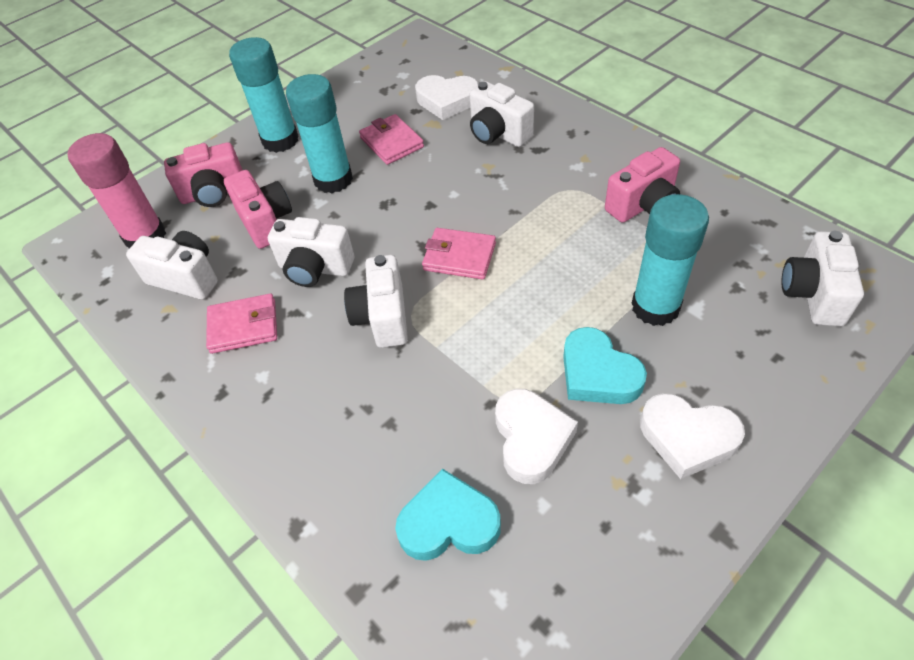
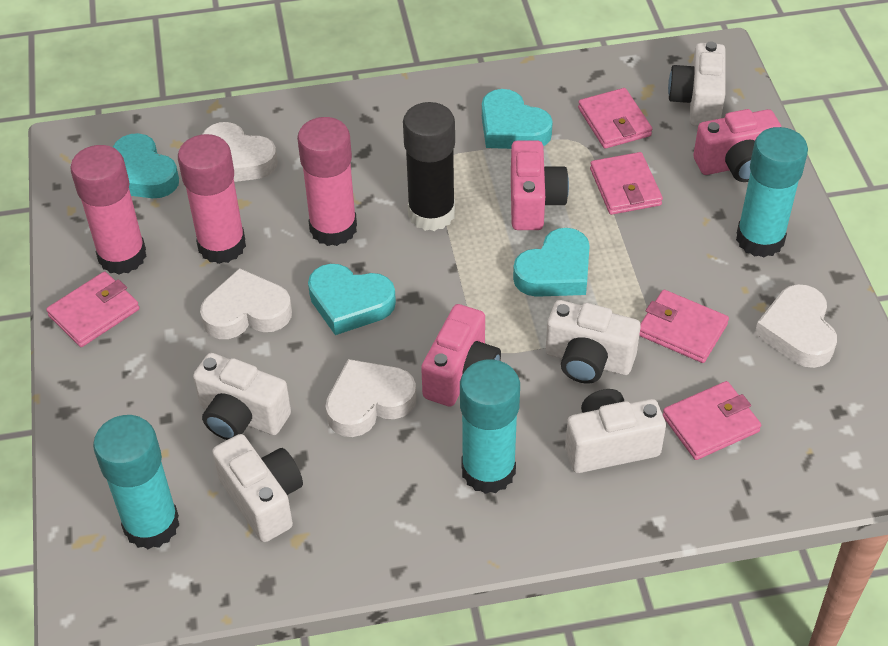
black glue stick: none = 0 -> [403,102,455,231] = 1
pink glue stick: [67,133,166,249] = 1 -> [70,145,147,274] [178,134,246,264] [297,117,357,246] = 3
pink wallet: [206,294,277,354] [359,114,424,165] [422,228,496,280] = 3 -> [46,271,140,347] [578,88,652,149] [590,152,663,215] [639,290,729,363] [662,381,761,460] = 5
turquoise heart: [395,468,501,561] [563,327,647,404] = 2 -> [113,133,179,198] [308,264,396,335] [482,89,553,149] [513,228,590,297] = 4
white heart: [415,75,479,120] [495,389,578,484] [640,393,745,479] = 3 -> [200,268,292,339] [202,122,278,182] [325,359,417,437] [754,284,837,368] = 4

